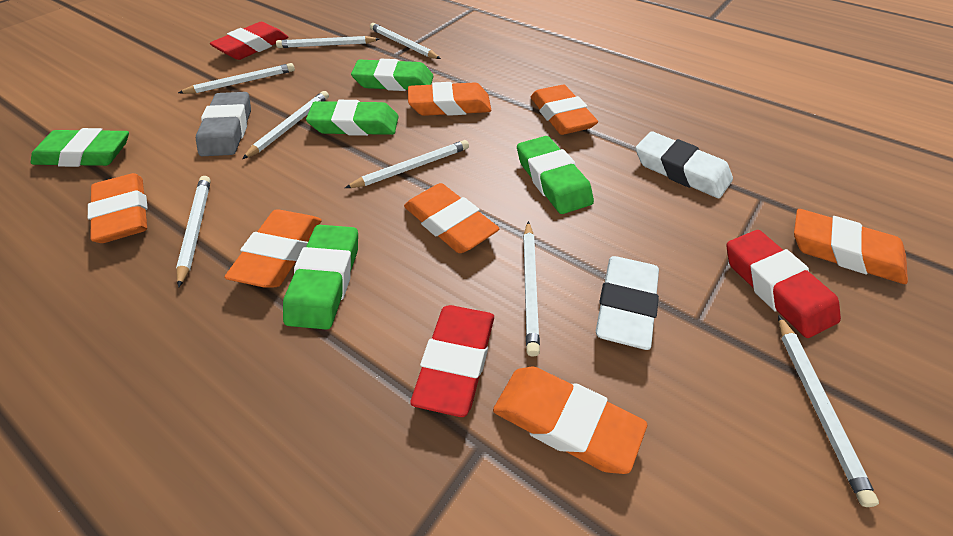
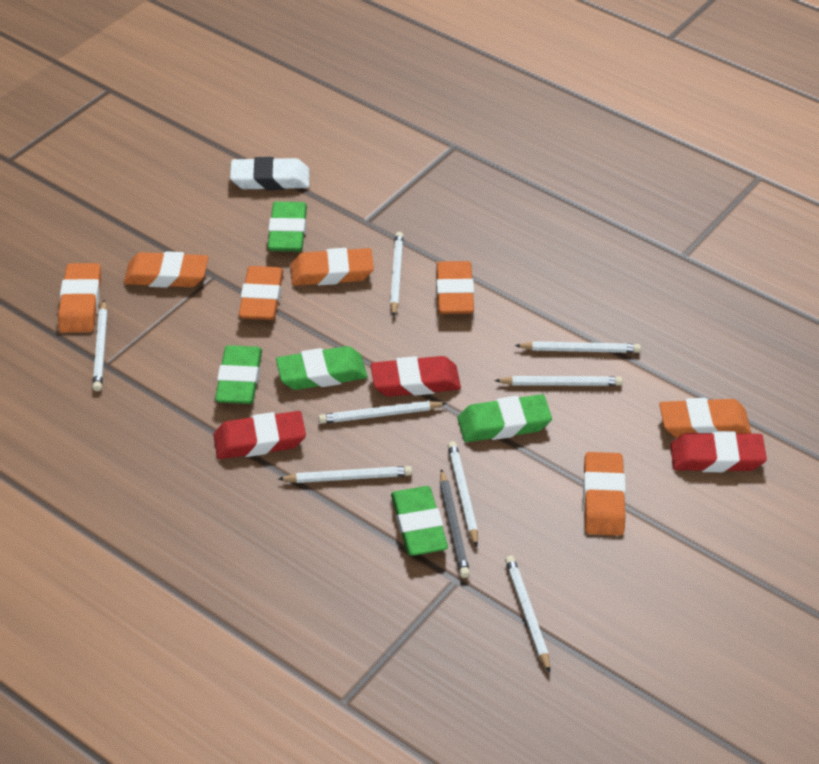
grey eraser: [196,92,251,156] = 1 -> none = 0
grey pencil: none = 0 -> [440,469,470,578] = 1
white eraser: [596,256,659,350] [635,131,733,198] = 2 -> [230,157,309,190] = 1

